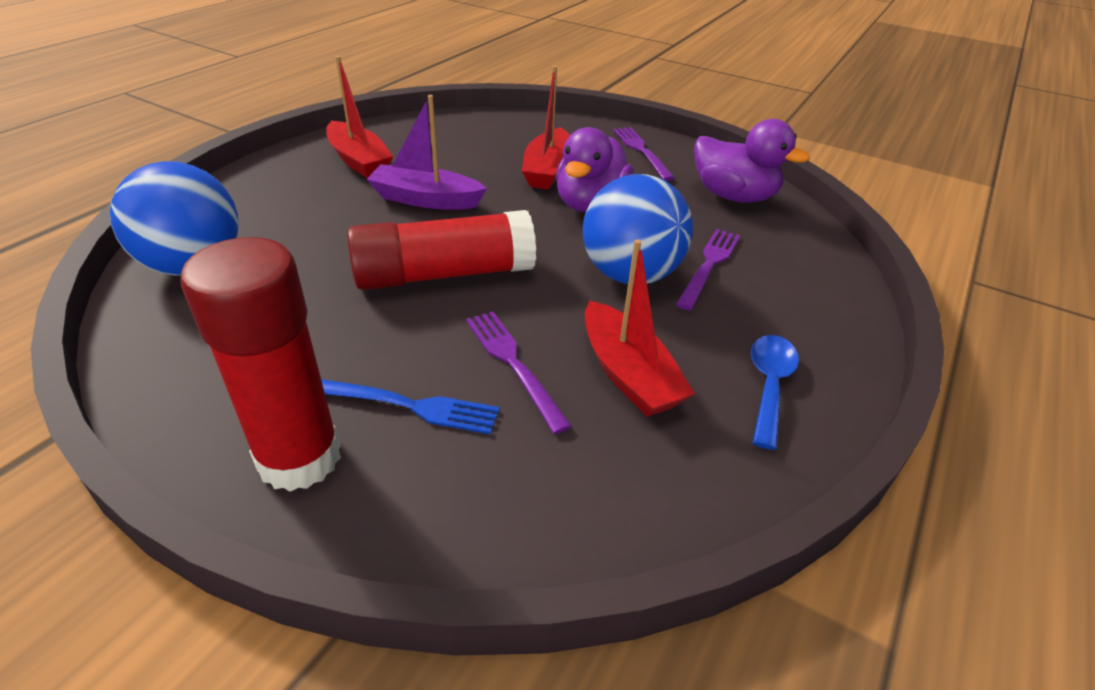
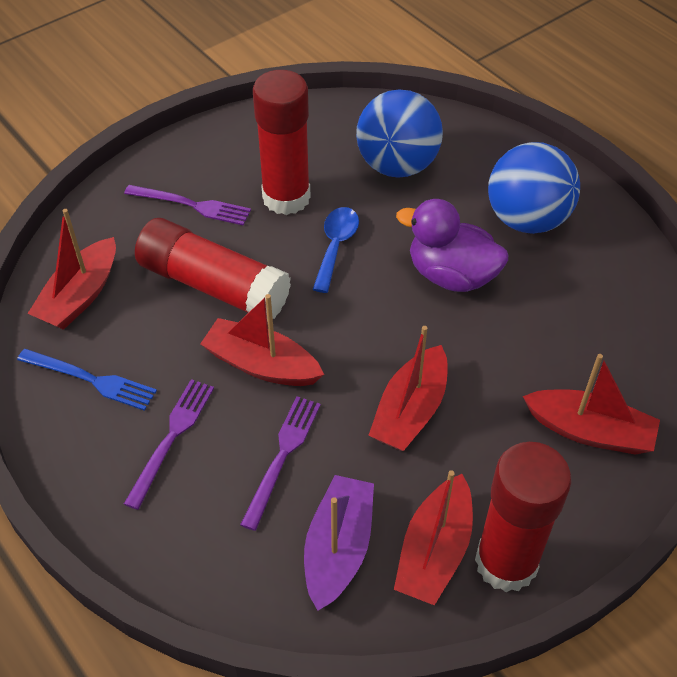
purple duck: [556,127,634,212] [694,119,810,203] = 2 -> [396,199,508,292] = 1
red boat: [326,56,393,178] [522,66,570,189] [585,239,695,417] = 3 -> [27,209,116,330] [200,294,324,386] [368,326,448,451] [394,470,473,606] [523,354,660,454] = 5
red glue stick: [180,237,341,491] [347,210,536,290] = 2 -> [135,218,291,319] [253,70,311,215] [475,442,571,592] = 3

